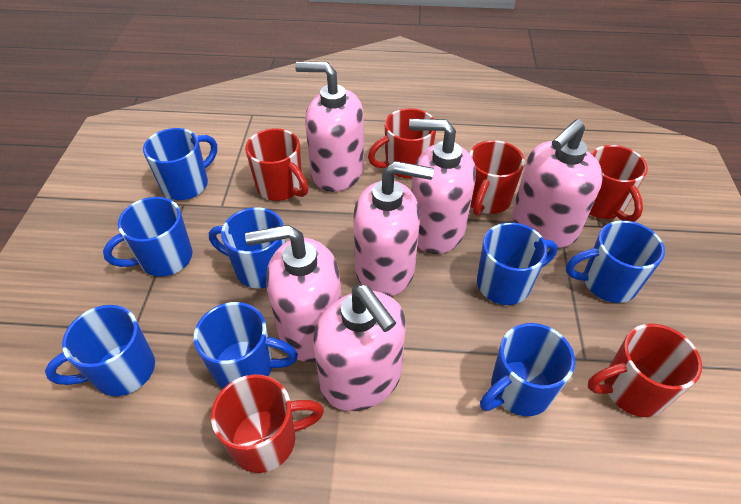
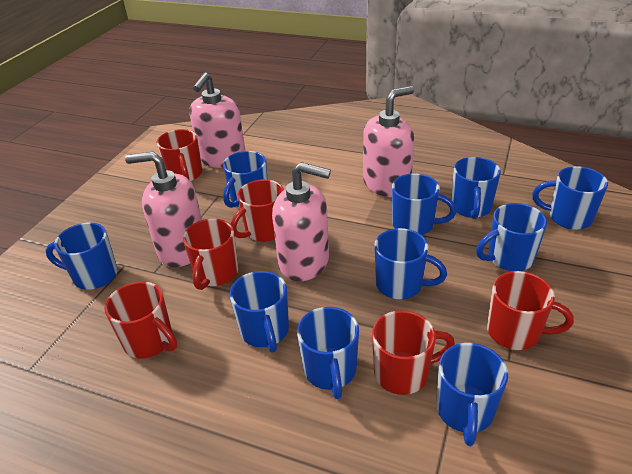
blue mug: [45,305,155,396] [103,197,192,277] [143,128,217,200] [194,302,298,389] [209,207,286,288] [477,222,558,305] [480,323,575,416] [566,220,665,303] = 8 -> [46,222,118,290] [223,151,268,208] [230,271,289,352] [297,307,359,399] [374,228,447,299] [392,173,457,235] [436,343,508,446] [451,157,501,219] [476,203,547,271] [532,166,608,230] = 10
pink soap dispenser: [245,225,341,362] [295,61,364,192] [313,285,406,411] [353,161,434,297] [409,119,476,254] [512,119,603,248] = 6 -> [125,152,202,267] [189,72,246,168] [272,162,331,281] [363,86,414,197] = 4

